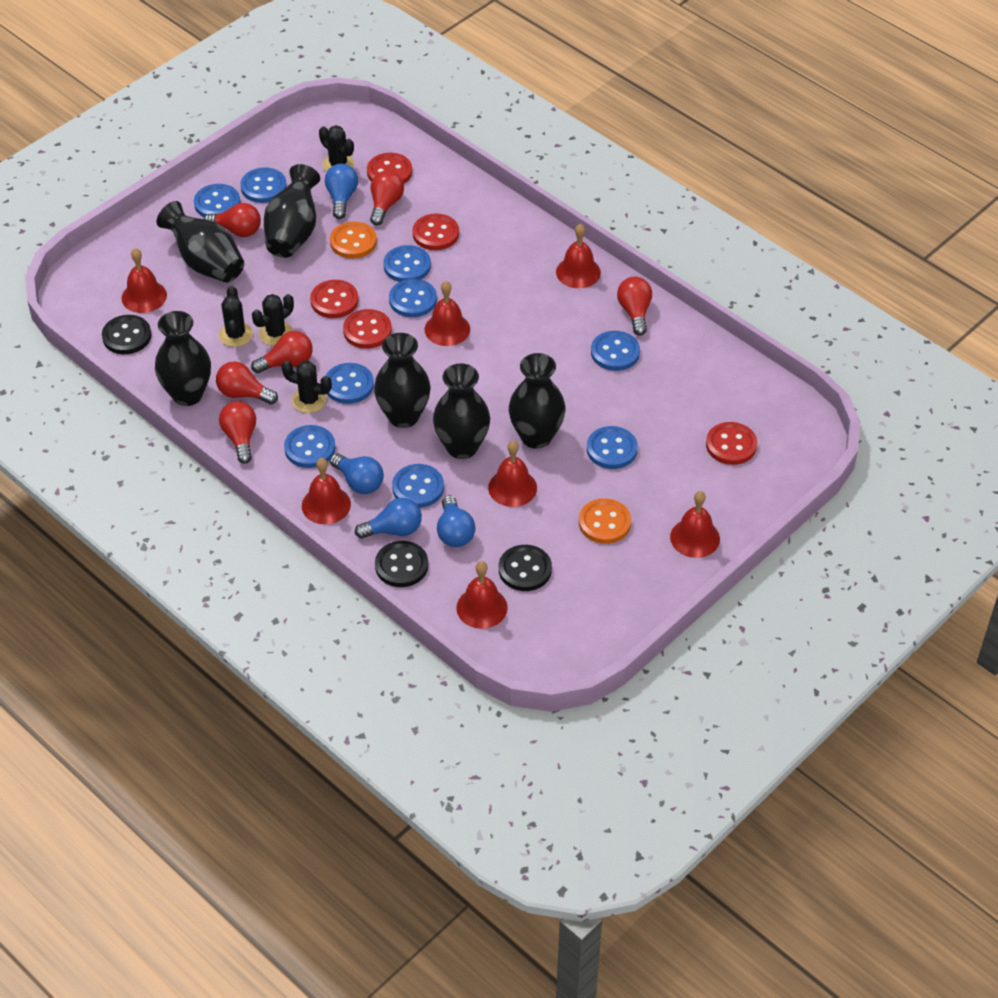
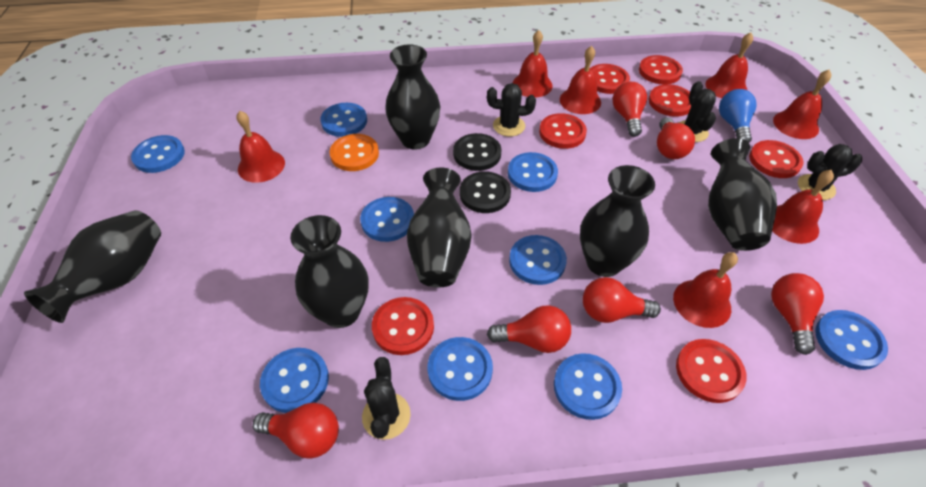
black button: [102,315,151,354] [375,541,428,587] [499,545,552,591] = 3 -> [453,133,501,171] [460,171,511,213] = 2
blue light bulb: [325,164,358,219] [330,453,384,494] [355,498,422,539] [437,495,475,547] = 4 -> [719,89,757,142] = 1
orange button: [330,222,377,259] [579,499,631,544] = 2 -> [330,134,379,171] = 1
red button: [310,280,359,318] [343,309,392,349] [367,153,412,184] [412,214,459,250] [706,422,757,465] = 5 -> [372,297,434,355] [539,113,587,149] [590,64,630,94] [639,55,683,84] [648,84,691,117] [676,339,747,403] [749,140,804,178] = 7

